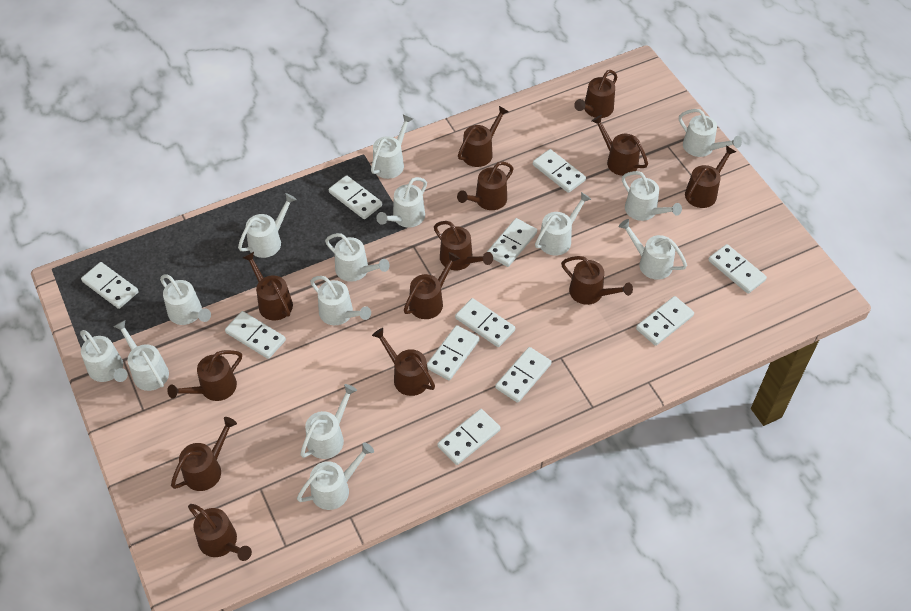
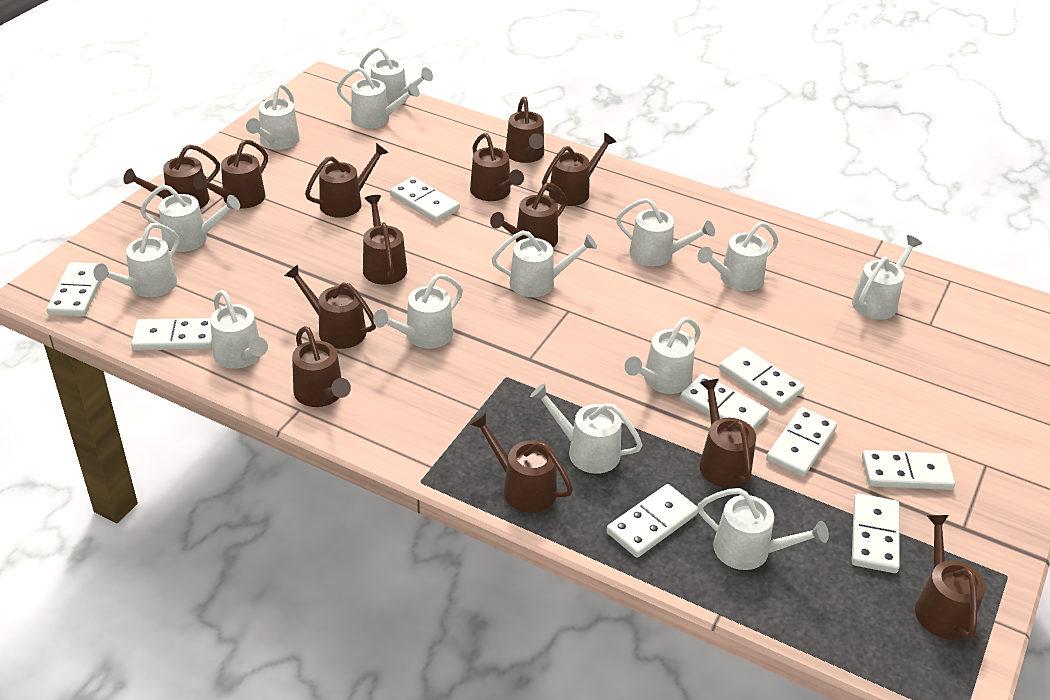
white domino: [81,262,139,309] [225,311,286,359] [329,175,382,219] [427,325,480,380] [438,409,501,465] [455,298,515,347] [487,218,537,267] [495,347,552,403] [533,149,586,193] [636,296,694,346] [708,244,767,294] = 11 -> [47,262,101,317] [131,318,212,350] [390,177,460,222] [606,484,698,558] [680,374,769,430] [719,347,805,409] [766,407,837,477] [852,493,900,573] [862,450,955,490] = 9

